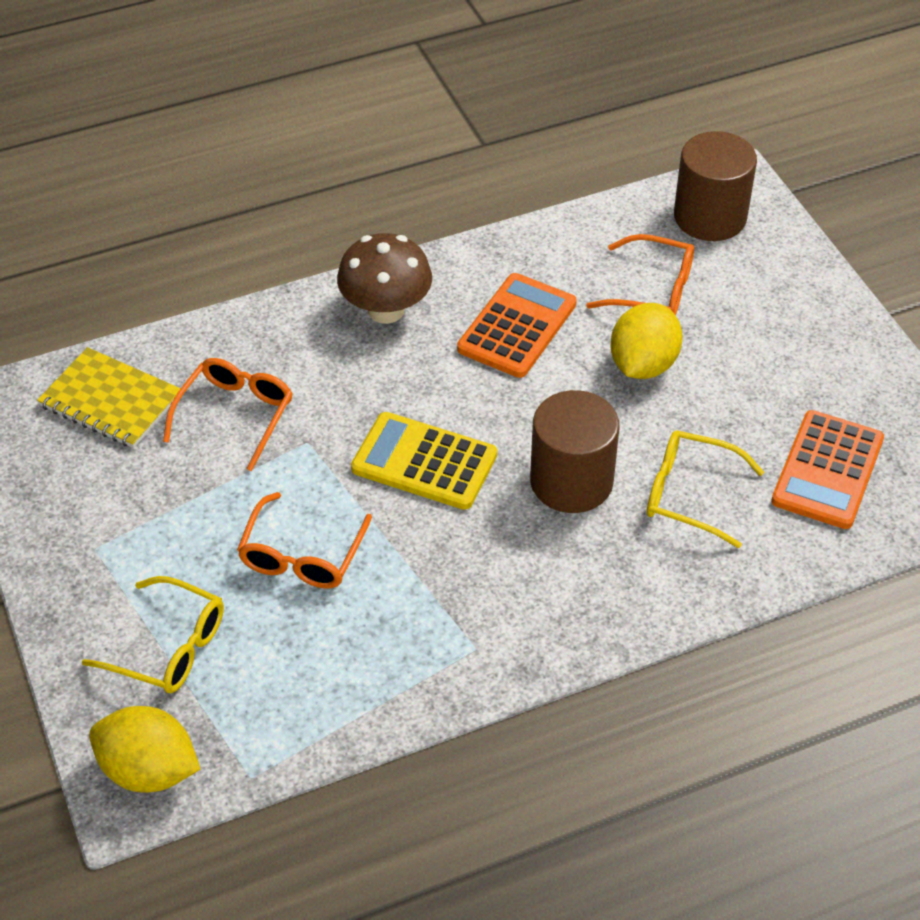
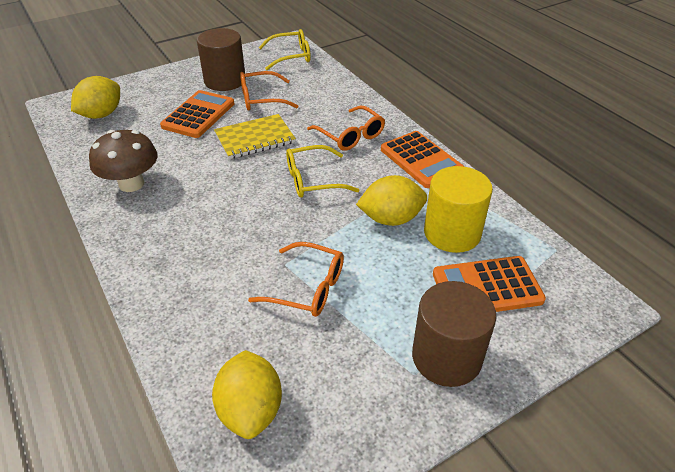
orange calculator: [457,273,577,378] [771,410,884,529] = 2 -> [160,90,234,138] [381,131,464,188] [433,256,546,312] = 3
yellow calculator: [351,412,497,510] = 1 -> none = 0
yellow cylinder: none = 0 -> [424,166,493,253] = 1
yellow lemon: [89,706,200,793] [610,303,683,379] = 2 -> [71,76,120,119] [212,350,282,439] [356,175,427,226] = 3

